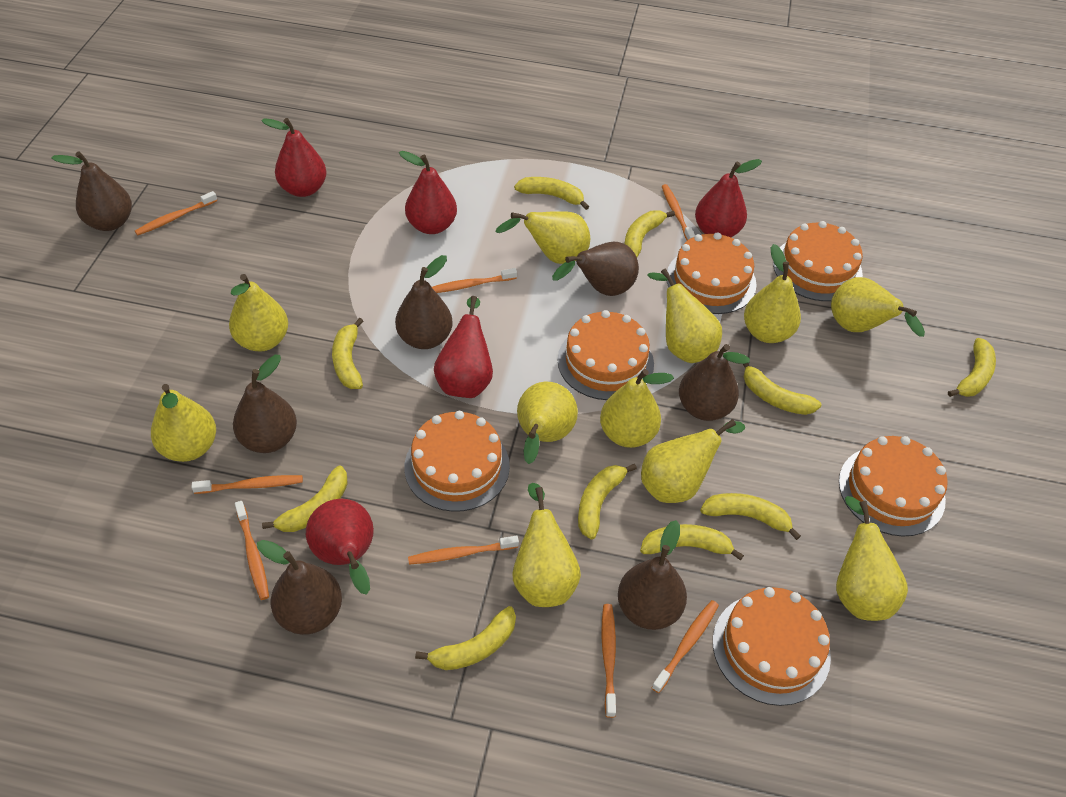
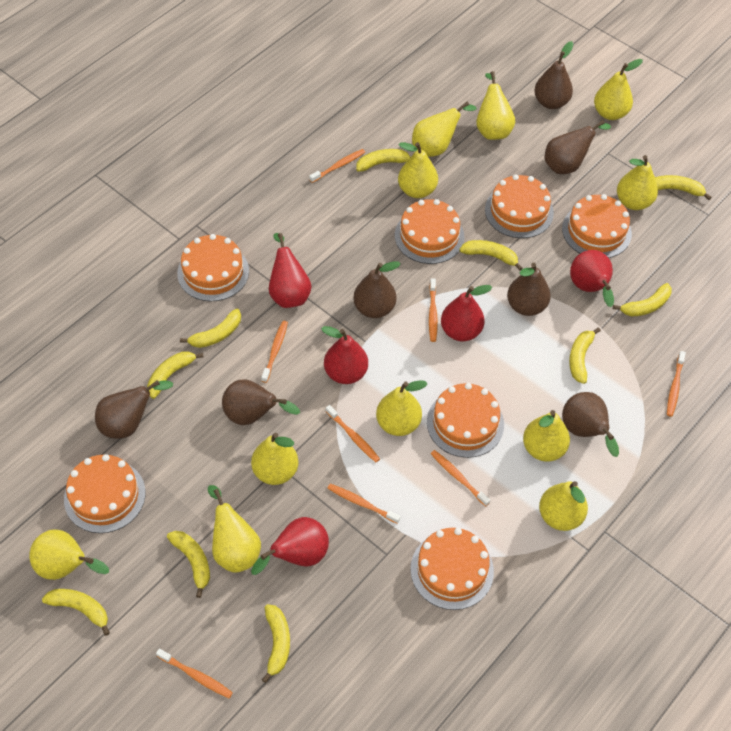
orange cake: [404,411,510,512] [558,310,654,400] [667,232,757,314] [713,587,831,706] [773,221,863,301] [839,436,948,537] = 6 -> [64,454,146,533] [177,234,249,301] [395,199,464,264] [411,528,494,610] [427,383,504,458] [485,174,554,238] [562,194,632,258] = 7

